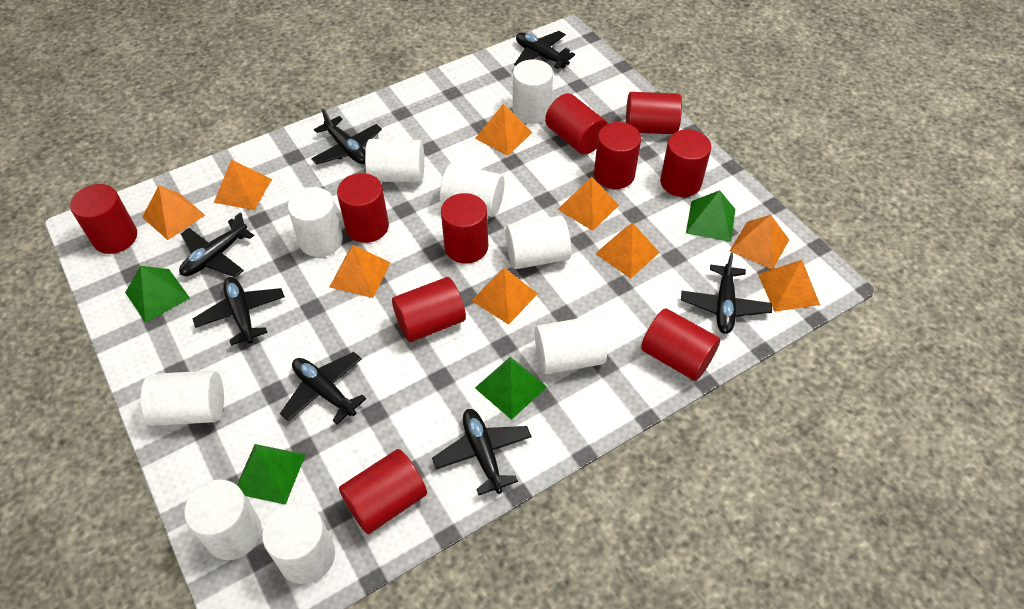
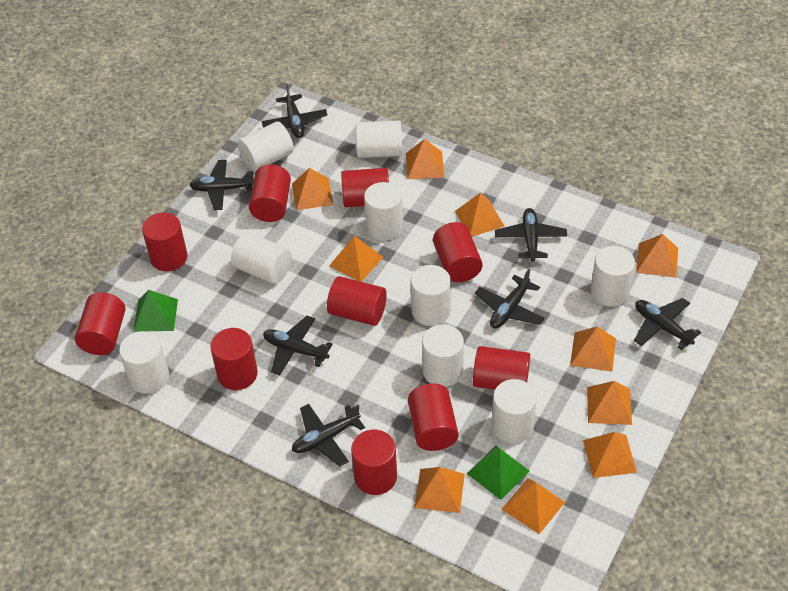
green pyramid: [125,266,190,323] [237,444,306,505] [475,357,547,420] [686,190,735,242] = 4 -> [133,290,178,332] [467,445,529,500] = 2
orange pyramid: [142,186,205,240] [214,159,272,210] [330,245,391,298] [471,268,538,325] [475,104,532,156] [558,177,619,231] [595,223,660,279] [730,215,789,270] [758,260,820,312] = 9 -> [292,168,334,210] [329,236,383,282] [406,139,444,179] [415,467,465,513] [455,192,505,236] [502,478,565,534] [570,327,616,371] [583,432,637,478] [587,381,632,425] [636,234,678,278] = 10

